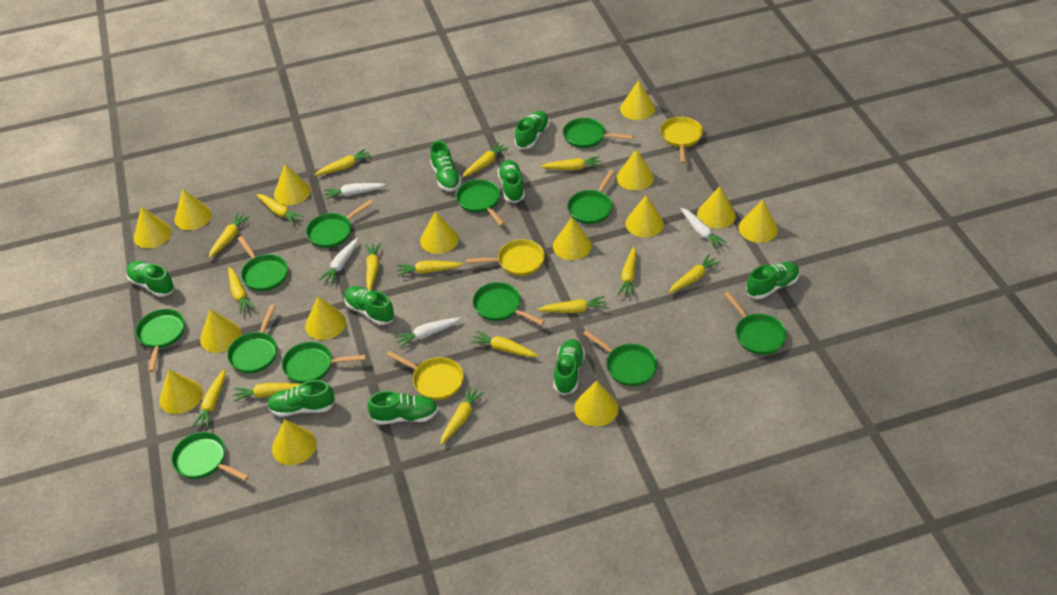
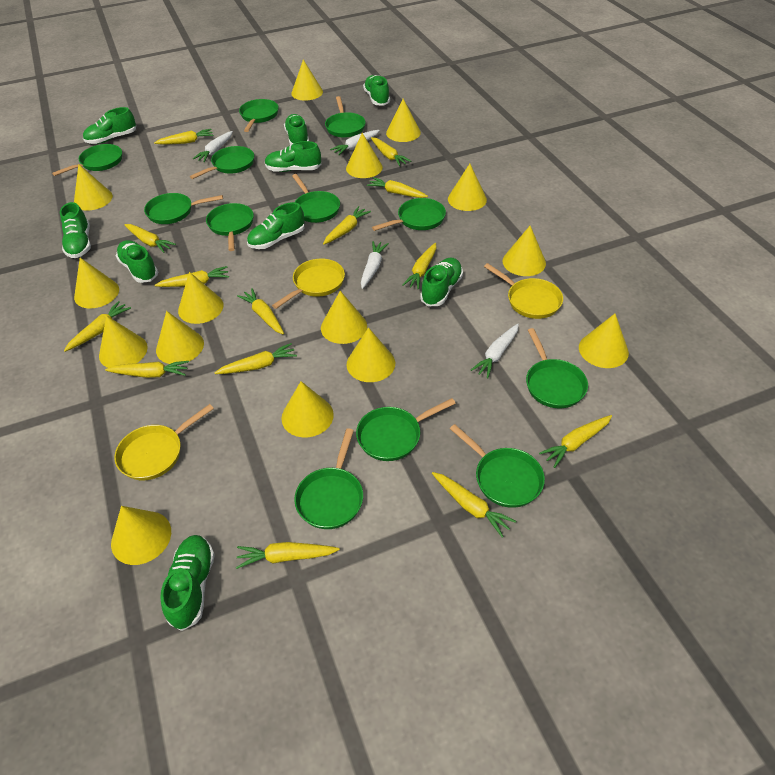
yellow carrot: [192,369,225,428] [209,213,250,258] [228,267,255,314] [233,383,301,402] [256,194,304,225] [314,148,372,176] [365,243,381,290] [397,260,463,276] [440,386,484,445] [463,142,509,177] [470,330,538,357] [538,296,607,313] [540,156,602,170] [618,247,636,297] [668,254,721,293] = 15 -> [64,301,131,352] [105,361,189,378] [124,224,176,253] [154,129,214,144] [155,266,229,287] [214,343,297,374] [236,542,340,569] [237,288,284,335] [323,206,371,245] [367,177,428,198] [371,137,411,166] [402,243,436,290] [432,472,516,538] [539,415,612,468] = 14

